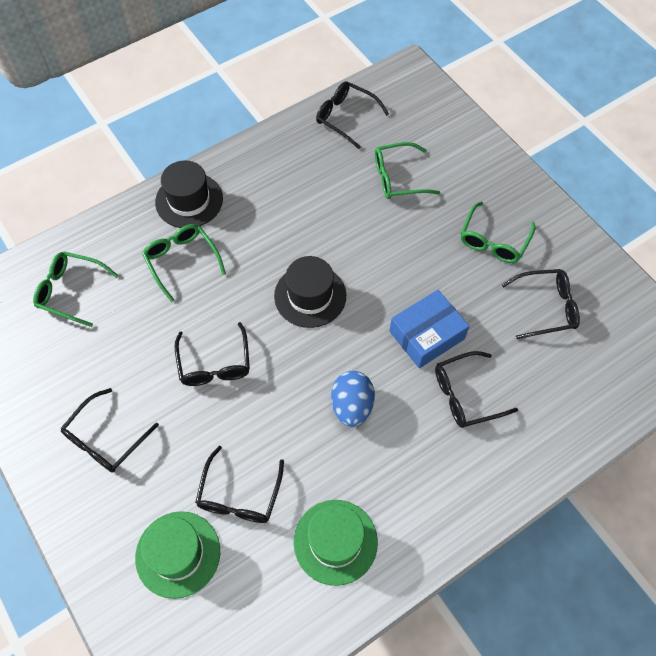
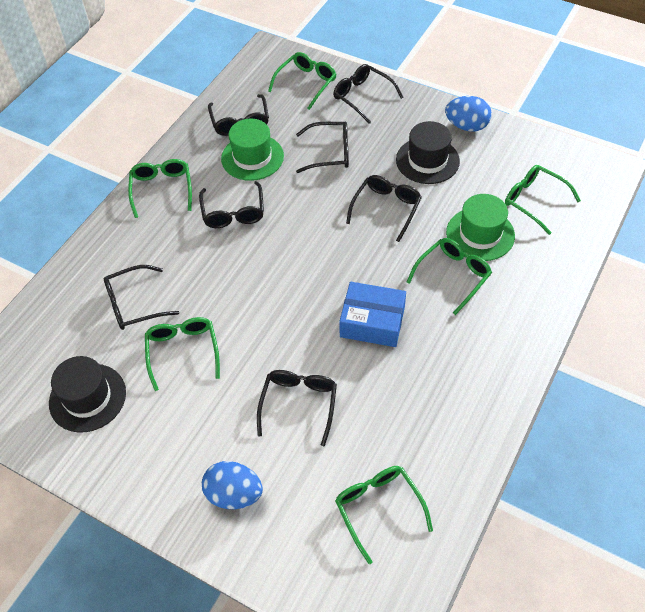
black glasses: [60,388,159,473] [175,322,250,386] [195,446,284,523] [316,81,389,149] [435,351,518,428] [502,269,580,339] = 6 -> [104,265,179,330] [199,181,264,228] [208,94,269,136] [257,370,337,446] [296,122,349,173] [333,64,403,124] [346,175,422,242] = 7
blue egg: [331,371,375,427] = 1 -> [202,461,263,509] [445,96,492,132] = 2
green glasses: [33,252,119,327] [142,224,226,302] [375,142,441,199] [460,201,535,263] = 4 -> [128,159,192,218] [145,317,220,391] [268,52,336,110] [335,466,433,564] [407,238,492,315] [505,165,581,235] = 6

